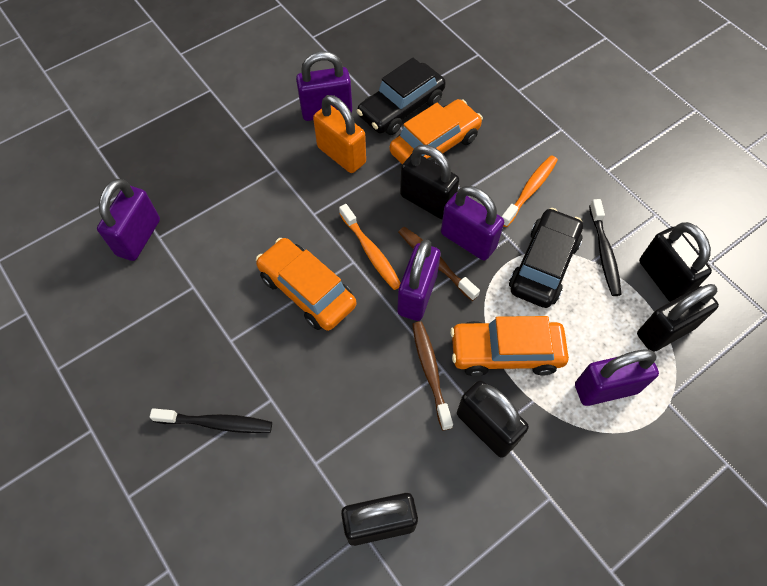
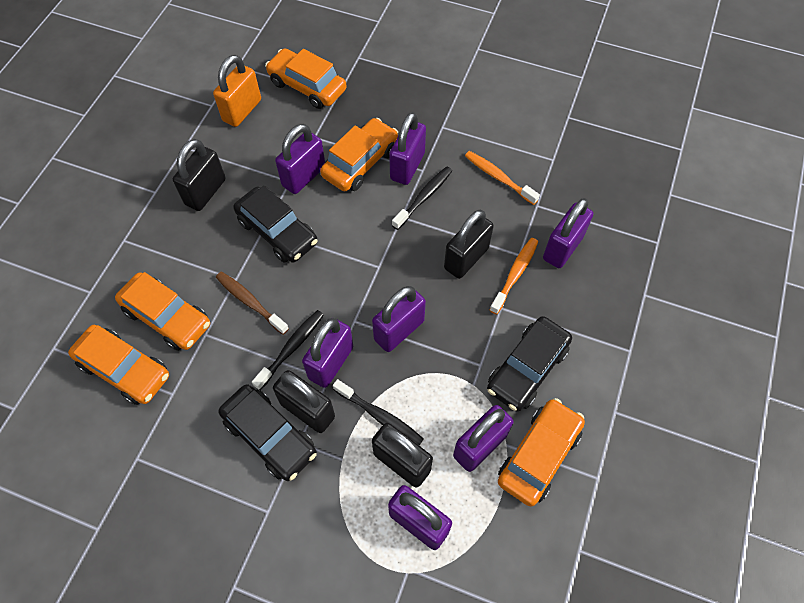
black car: [357,58,446,135] [509,208,583,308] = 2 -> [218,384,316,481] [233,185,318,263] [487,316,572,412] = 3
black padlock: [341,493,418,546] [400,145,459,219] [457,380,529,458] [637,284,719,352] [639,222,712,302] = 5 -> [173,139,226,211] [273,370,335,433] [372,423,433,487] [444,210,494,279] = 4
black toothbrush: [150,408,272,433] [589,199,622,296] = 2 -> [252,310,324,390] [333,379,424,445] [392,166,452,230] = 3
brown toothbrush: [398,227,480,301] [412,321,453,431] = 2 -> [216,272,289,335] = 1
orange car: [256,238,357,331] [390,99,483,165] [450,316,569,376] = 3 -> [68,325,169,405] [115,272,210,351] [265,48,347,109] [320,118,398,191] [498,398,585,507] = 5
purple padlock: [97,179,160,261] [296,51,352,121] [397,239,441,321] [441,186,504,261] [575,349,659,406] = 5 -> [275,124,325,194] [302,318,353,388] [372,286,426,352] [388,485,452,550] [389,112,426,185] [453,405,514,472] [543,198,593,268] = 7

